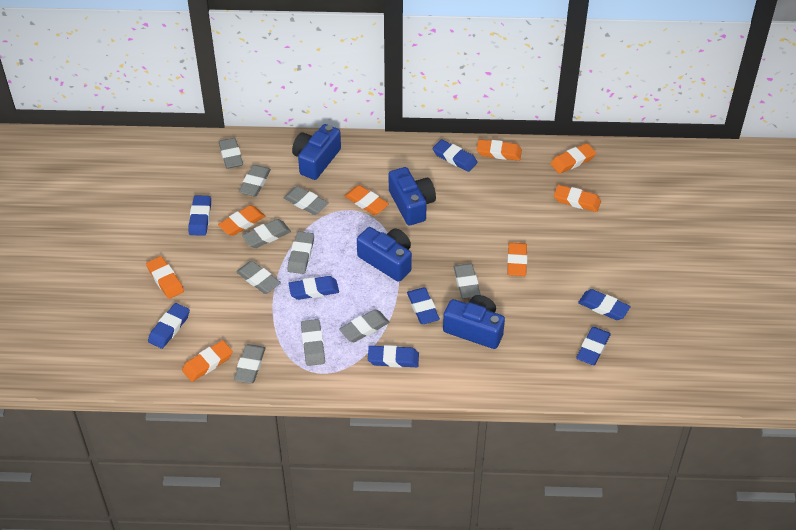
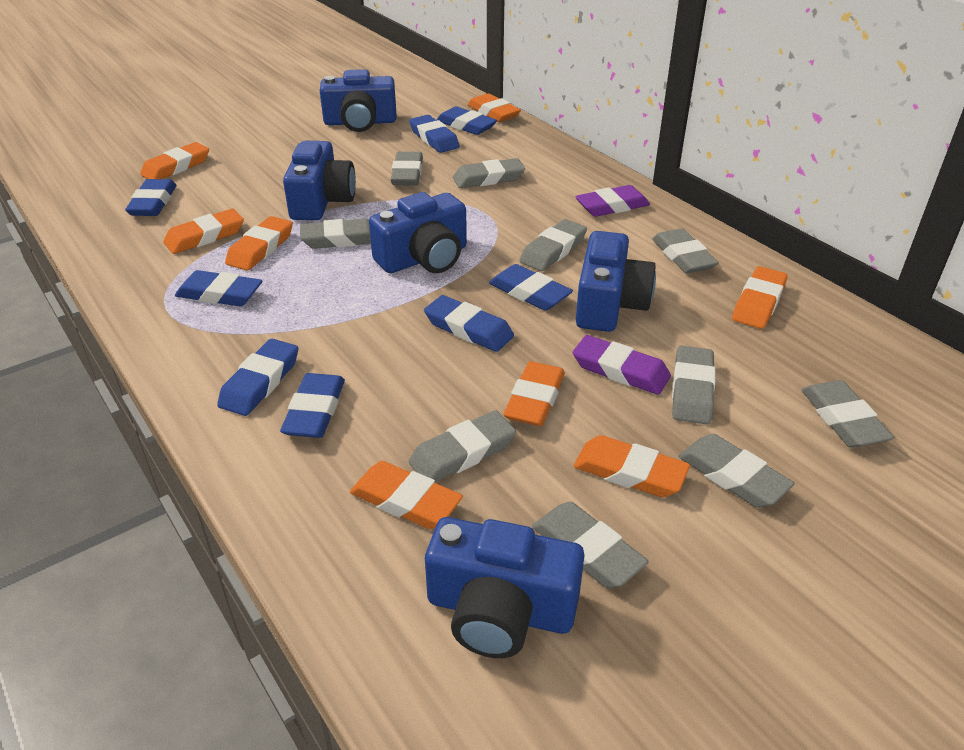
blue camera: [292,124,341,180] [357,227,412,282] [389,167,436,226] [443,295,505,349] = 4 -> [283,141,356,220] [320,69,397,132] [369,192,467,273] [425,517,584,658] [576,231,656,332] = 5
purple eraser: none = 0 -> [573,335,671,395] [575,185,650,217] = 2

